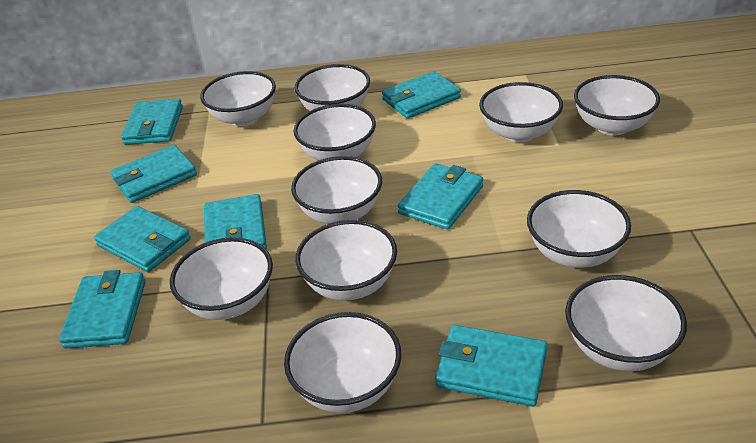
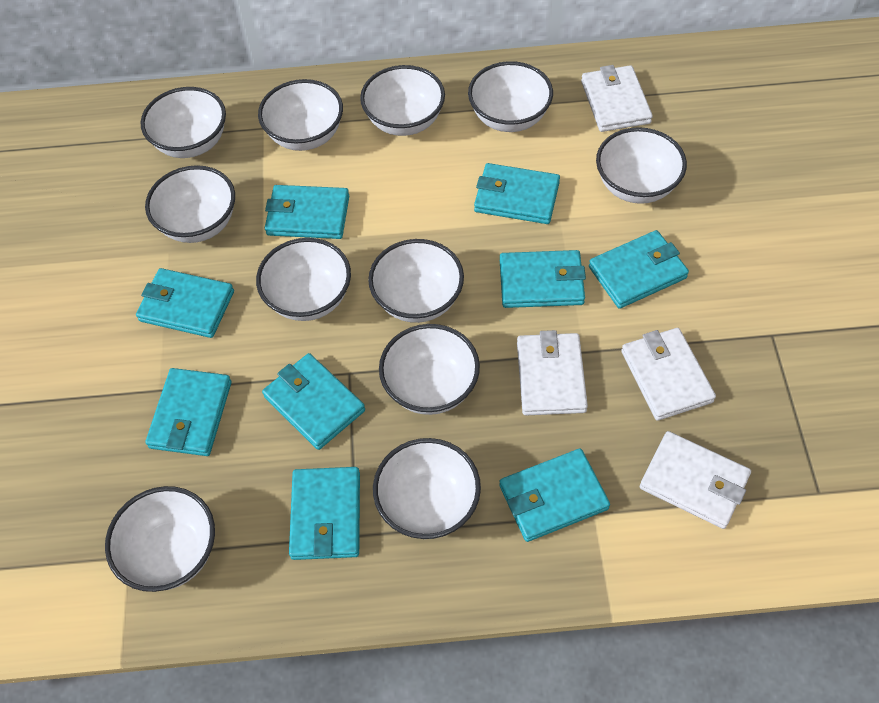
turquoise wallet: [59,270,146,349] [94,206,191,272] [111,145,197,203] [121,99,183,145] [204,194,267,249] [382,71,461,119] [398,163,483,230] [435,325,547,407] = 8 -> [136,268,234,338] [145,368,232,456] [262,353,365,450] [265,185,349,239] [289,467,360,560] [474,163,560,224] [499,448,610,542] [500,250,586,308] [589,230,689,309] = 9
white wallet: none = 0 -> [517,330,588,415] [581,65,653,132] [621,328,716,421] [640,431,751,529] = 4

